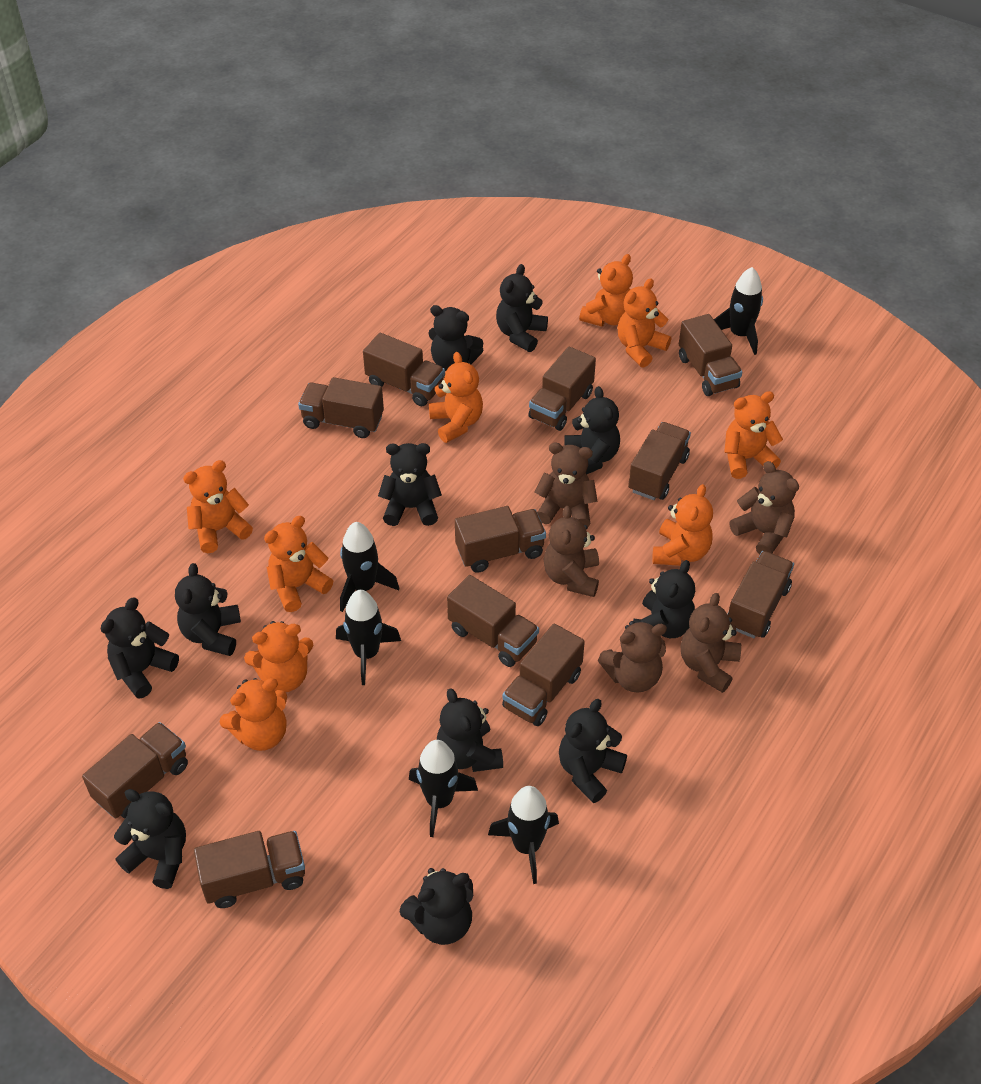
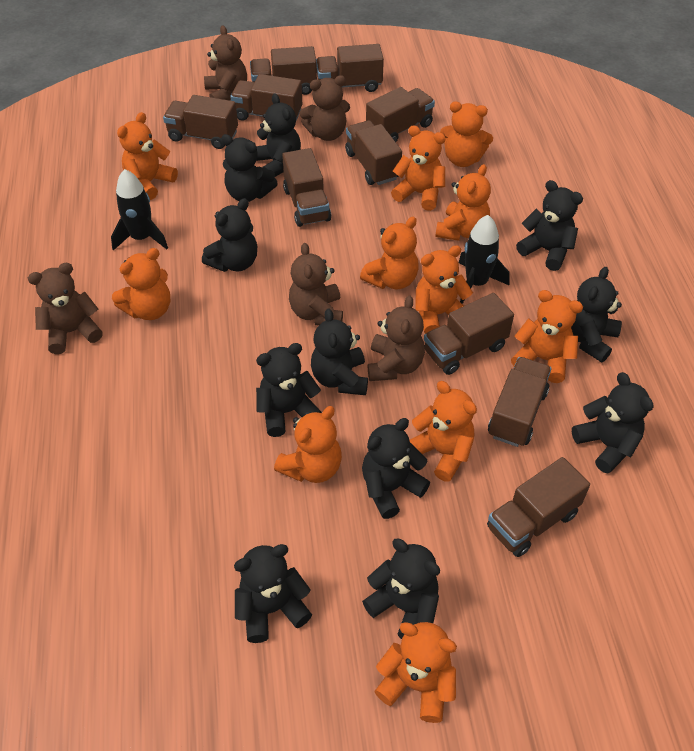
black rocket: [336,590,401,685] [340,522,399,612] [409,740,478,837] [488,786,559,884] [714,267,763,355] = 5 -> [111,169,168,251] [459,215,510,304] = 2
brown truck: [82,722,188,818] [194,831,305,908] [298,377,384,438] [363,333,445,406] [447,575,539,667] [455,506,546,573] [502,623,585,726] [528,347,596,431] [628,422,691,500] [679,314,742,396] [727,551,794,638] = 11 -> [163,95,238,149] [230,74,302,121] [250,46,317,95] [282,148,331,227] [316,44,384,92] [345,120,402,185] [366,87,435,142] [424,293,514,375] [487,457,590,557] [488,357,552,447] = 10
orange teddy bear: [183,460,253,553] [220,678,287,751] [244,621,313,692] [264,516,333,612] [429,352,483,443] [579,254,633,326] [618,279,671,368] [652,484,713,566] [724,391,783,479] = 9 -> [112,248,170,320] [117,112,178,200] [274,406,342,483] [360,217,419,289] [374,622,457,723] [391,125,446,211] [409,381,477,482] [415,245,473,334] [435,164,491,241] [440,101,493,167] [511,290,583,383] = 11

